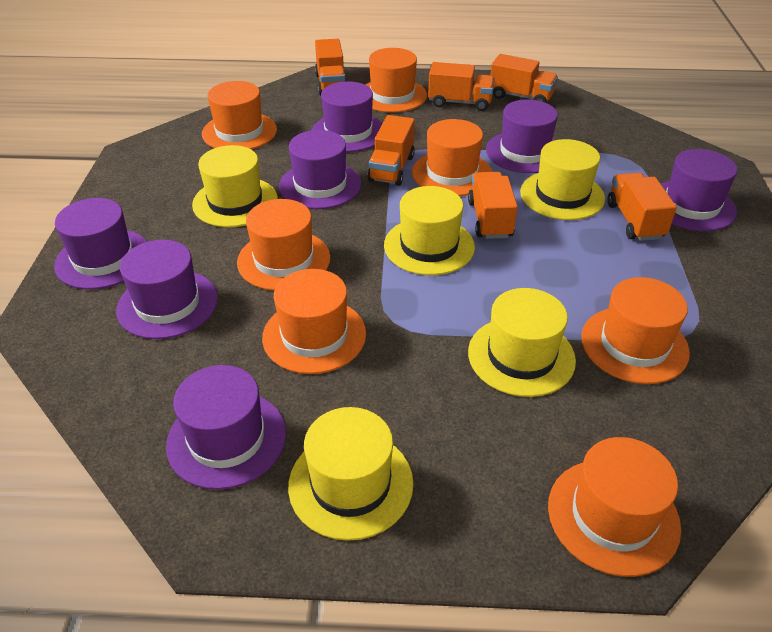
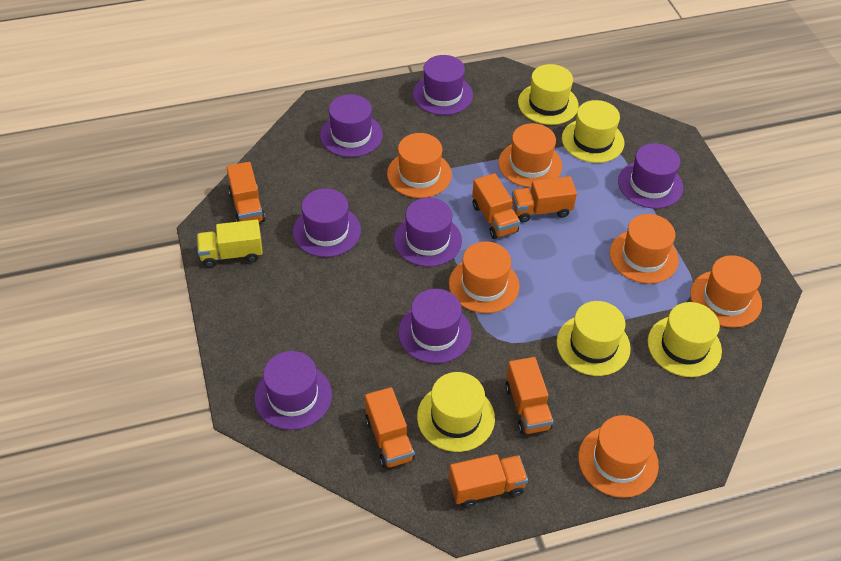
orange hat: [202,81,277,149] [237,199,330,291] [262,269,366,374] [365,48,427,113] [412,119,492,196] [548,437,681,577] [581,277,690,384] = 7 -> [387,133,452,198] [449,241,520,313] [498,123,562,188] [578,415,659,498] [610,214,679,284] [690,255,762,328] = 6
yellow truck: none = 0 -> [197,219,263,267] = 1

